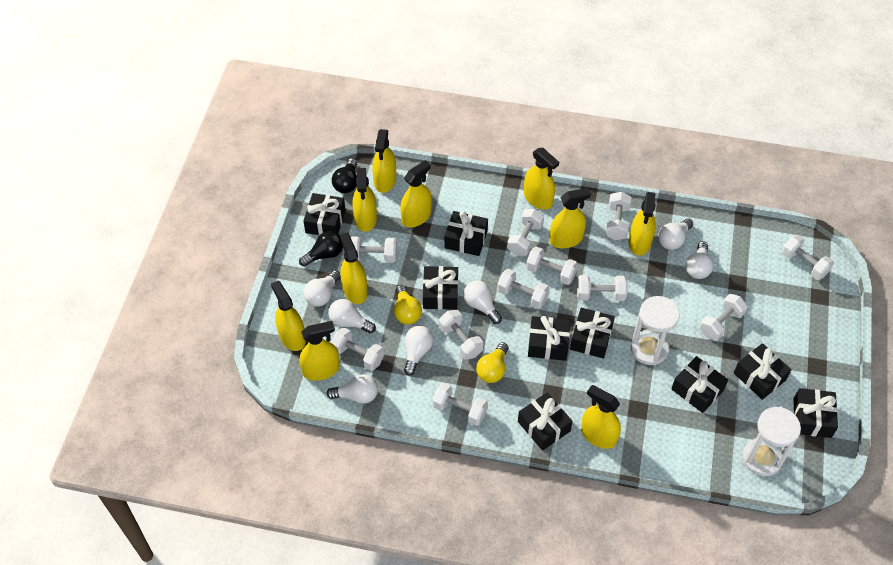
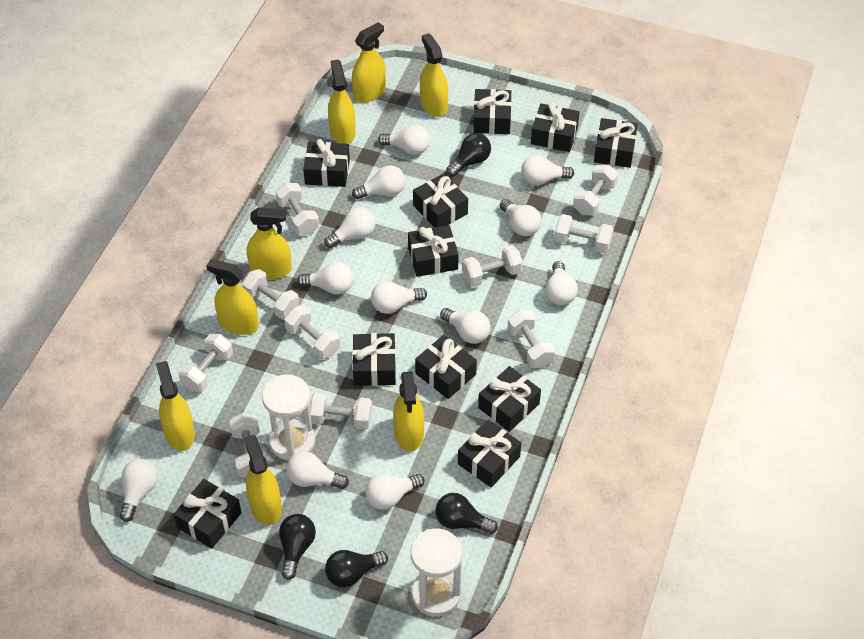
black gift: [303,193,345,236] [423,266,458,310] [444,211,488,256] [518,393,573,451] [528,316,570,361] [570,308,615,358] [671,356,728,413] [734,343,791,400] [794,388,838,438] = 9 -> [173,479,241,549] [303,139,350,187] [352,333,396,386] [408,225,459,277] [413,174,468,228] [415,335,477,399] [458,420,521,487] [473,89,512,134] [478,366,541,432] [531,102,579,152] [594,118,638,168] = 11
black light bulb: [299,231,343,267] [332,158,357,193] = 2 -> [279,514,316,580] [325,550,388,587] [435,493,498,534] [446,133,491,176] = 4
white dumbbell: [331,327,384,371] [351,236,397,263] [433,383,488,426] [439,310,484,360] [497,269,550,309] [507,209,544,256] [526,247,578,285] [577,275,628,301] [605,191,631,241] [700,294,748,341] [782,235,834,280] = 11 -> [178,334,233,392] [230,413,260,478] [242,269,299,319] [276,183,319,235] [284,305,340,359] [309,392,372,430] [462,245,523,287] [507,310,555,368] [554,214,614,253] [573,165,618,215] = 10
white light bulb: [304,270,341,306] [326,374,378,404] [328,299,376,333] [404,326,433,375] [463,280,502,324] [658,218,693,250] [685,241,713,279] = 7 -> [119,459,158,522] [286,451,349,489] [297,262,353,295] [324,207,375,248] [352,165,405,199] [365,474,424,510] [371,281,427,314] [378,125,430,155] [440,308,491,344] [500,199,541,236] [521,155,574,186] [545,261,578,305] = 12
yellow light bulb: [394,285,422,324] [476,342,508,383] = 2 -> none = 0
yellow spray bottle: [271,281,306,351] [299,321,340,381] [340,233,368,304] [352,168,377,232] [372,129,396,193] [400,160,432,228] [524,148,559,210] [549,188,591,248] [581,385,621,449] [628,192,656,256] = 10 -> [156,361,195,451] [206,259,259,335] [244,434,282,525] [247,207,292,279] [328,60,356,144] [352,22,386,103] [393,371,424,451] [420,33,448,117] = 8

